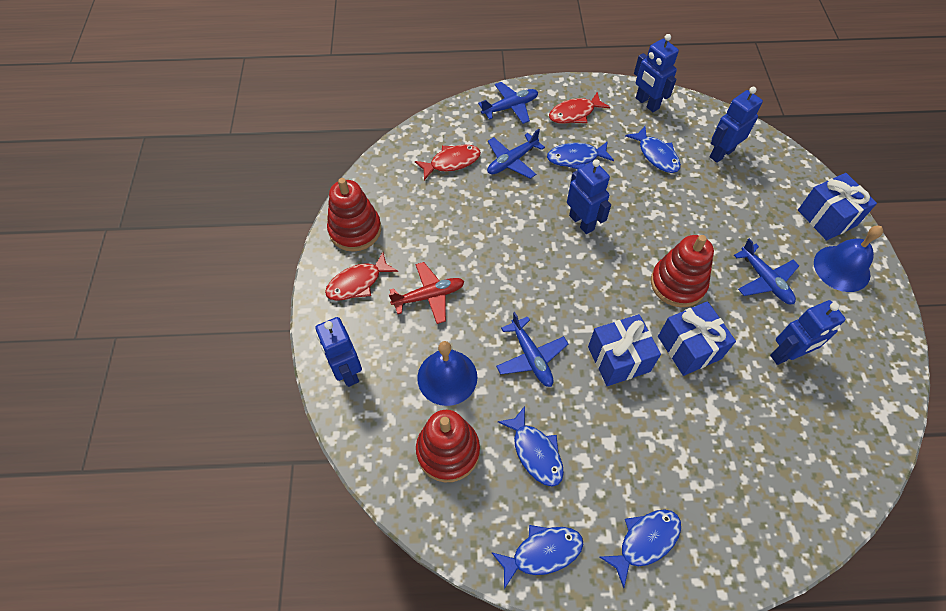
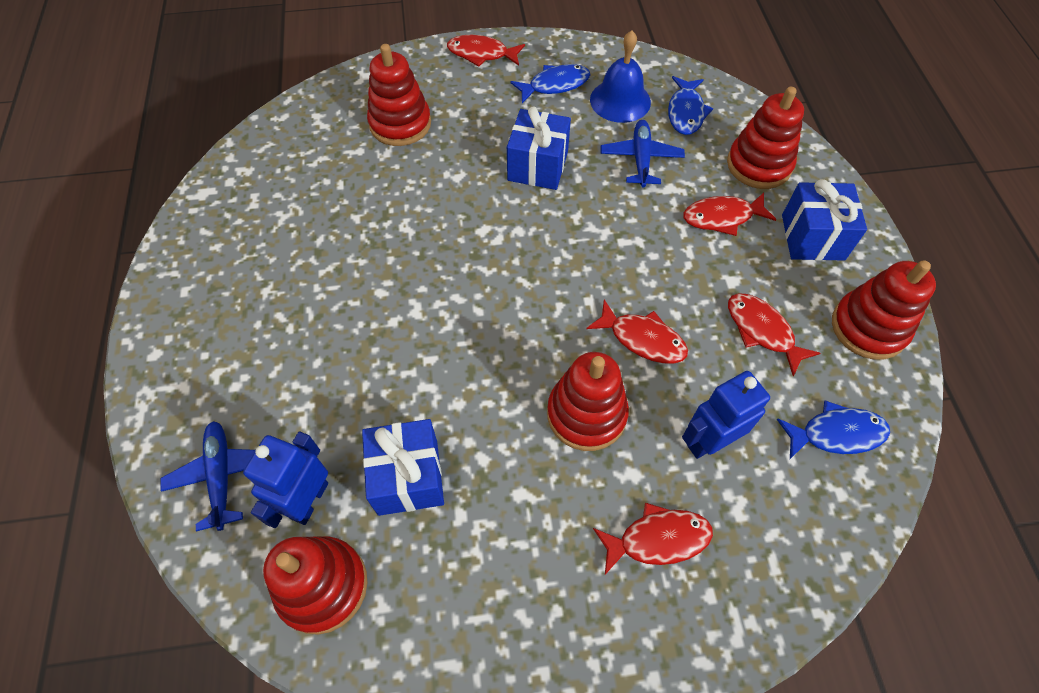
blue bell: [417,341,477,406] [814,226,883,292] = 2 -> [590,30,651,123] = 1
blue fish: [491,525,583,589] [497,406,564,487] [547,141,614,169] [599,509,681,588] [625,126,681,173] = 5 -> [510,64,590,103] [668,76,713,135] [777,400,890,459] = 3
blue plane: [478,82,538,124] [487,129,545,179] [496,312,568,387] [734,238,799,304] = 4 -> [160,421,256,531] [601,120,685,188] = 2
blue robot: [315,317,362,387] [567,159,611,234] [634,34,679,112] [710,87,763,163] [770,300,846,365] = 5 -> [243,432,328,528] [682,371,770,459] = 2
red fish: [325,252,398,301] [415,145,481,180] [549,92,610,124] = 3 -> [447,35,525,67] [586,300,688,363] [593,503,713,575] [683,193,776,236] [728,293,820,376] = 5
red plane: [389,262,465,324] = 1 -> none = 0
red stacking toy: [327,178,381,252] [416,410,480,482] [651,235,714,307] = 3 -> [263,536,367,635] [367,44,431,146] [547,352,629,451] [727,87,804,189] [832,260,936,360] = 5

